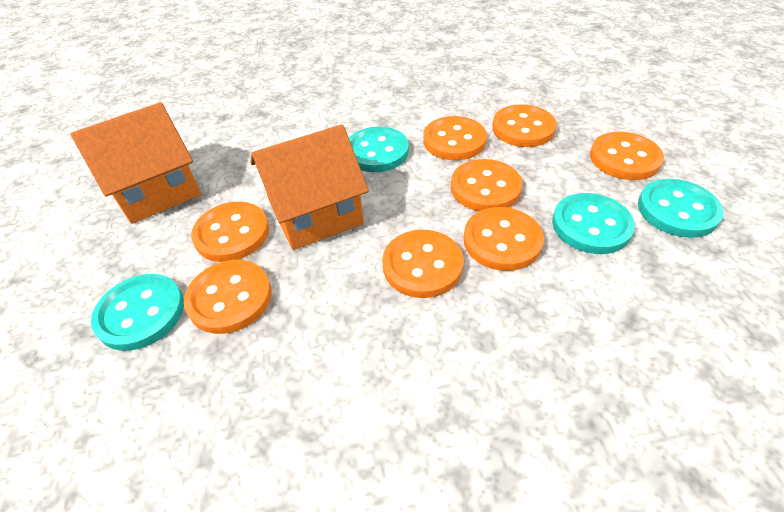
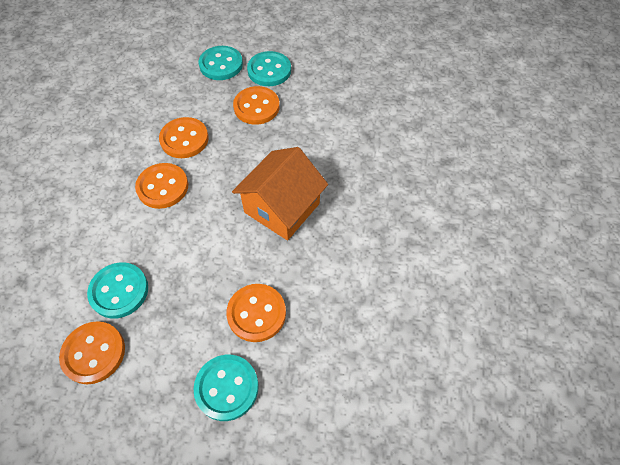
orange button: [184,260,272,334] [191,202,269,262] [382,230,463,298] [423,116,487,160] [451,159,522,211] [463,207,544,271] [492,104,557,147] [590,132,664,180] = 8 -> [59,321,125,384] [135,163,188,209] [159,117,209,158] [226,284,286,342] [233,86,280,125] = 5
orange house: [70,102,201,224] [250,124,369,250] = 2 -> [232,147,328,240] = 1

